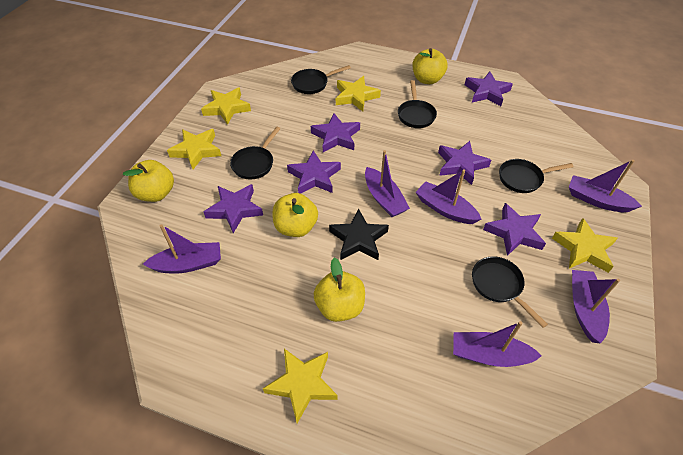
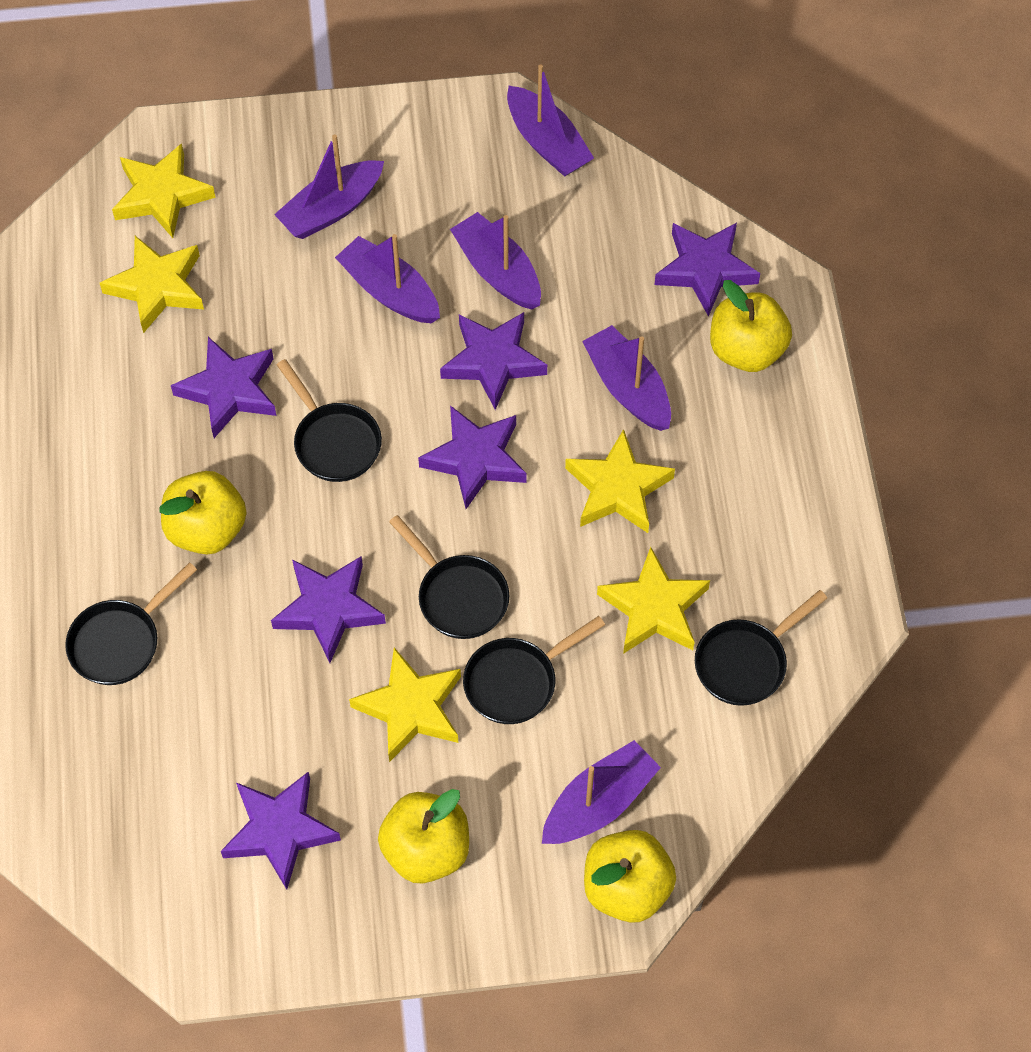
black star: [329,208,389,260] = 1 -> none = 0

